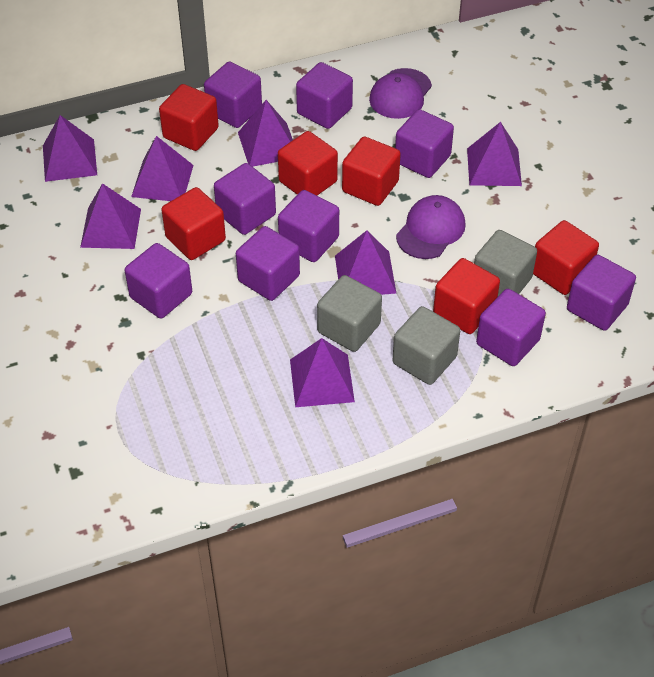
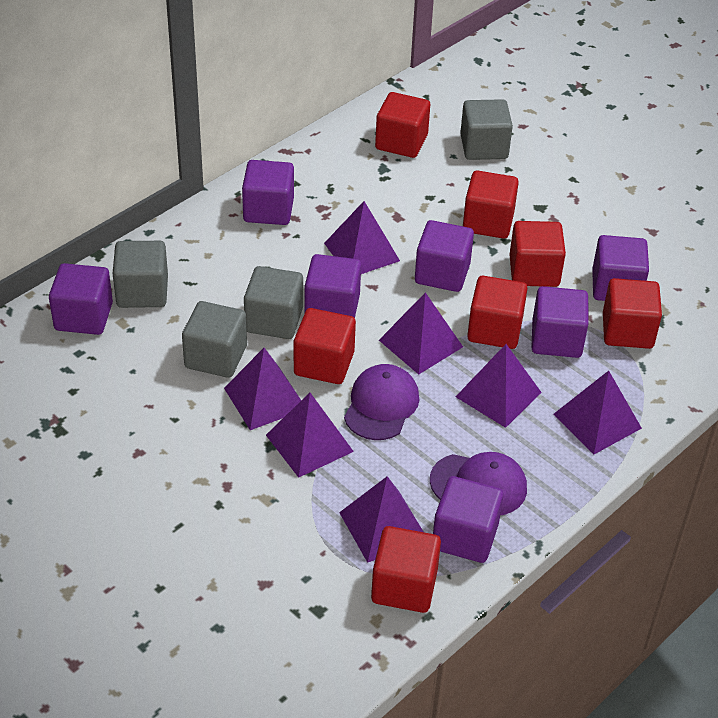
grey cube: [317,275,382,352] [393,306,460,385] [474,230,537,296] = 3 -> [112,241,168,308] [182,301,247,378] [244,266,303,339] [460,99,513,160] = 4
purple cube: [125,243,192,319] [204,61,262,128] [214,163,276,235] [236,226,300,301] [278,190,339,262] [296,62,353,129] [395,109,454,178] [476,289,546,366] [567,255,636,331] = 9 -> [49,263,113,335] [242,160,294,225] [304,254,361,318] [415,220,474,292] [433,476,503,563] [531,286,588,358] [592,235,649,301] = 7
red cube: [159,84,219,151] [162,187,226,260] [278,131,338,195] [342,136,401,206] [433,258,500,334] [533,220,599,295] = 6 -> [294,308,356,384] [371,526,441,613] [375,92,430,158] [463,170,519,239] [467,276,528,349] [509,221,566,287] [603,278,662,349] = 7

